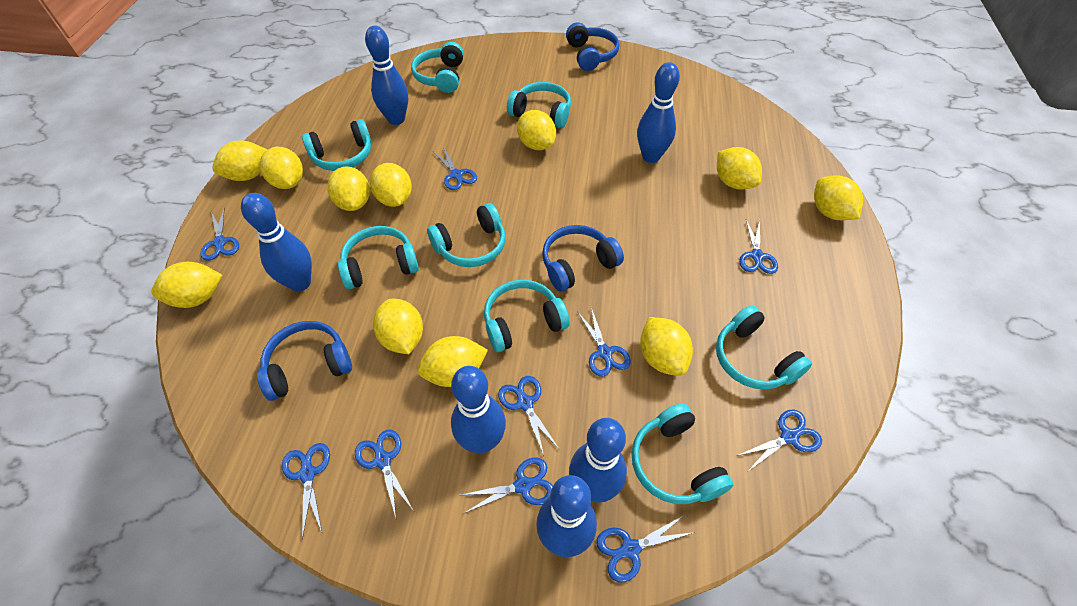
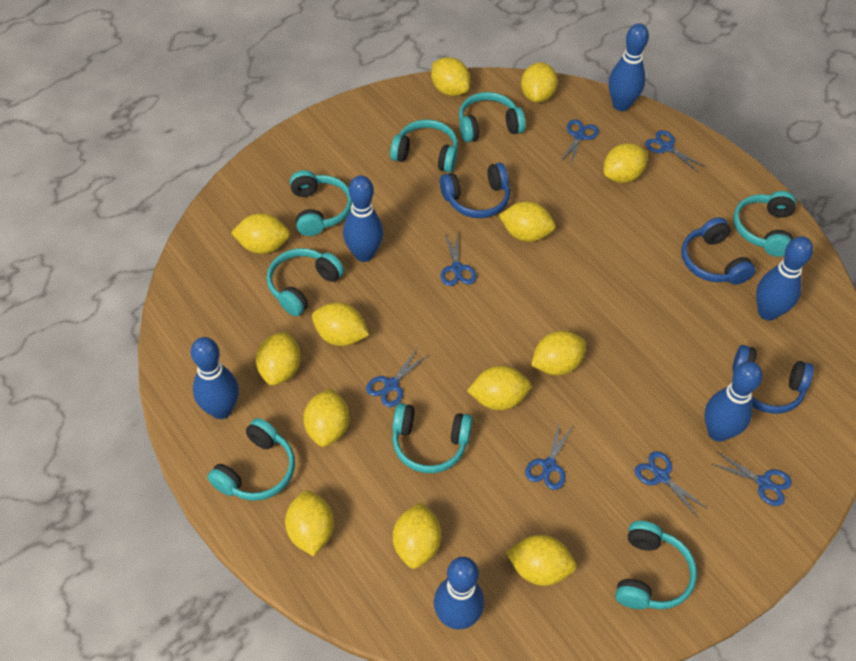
blue scissors: [200,207,239,261] [282,443,330,539] [355,430,414,518] [433,146,477,190] [461,457,553,514] [498,376,560,456] [577,307,631,377] [597,514,695,582] [737,409,822,471] [739,220,778,274] = 10 -> [366,347,429,407] [441,232,477,286] [525,421,573,490] [559,119,599,166] [635,451,708,517] [645,130,706,173] [712,452,792,506] = 7
yellow lemon: [151,262,222,308] [212,141,267,181] [260,147,303,189] [327,166,370,211] [370,163,412,207] [373,299,423,354] [417,336,488,387] [517,110,556,150] [640,317,693,376] [717,147,762,190] [814,175,863,220] = 11 -> [231,213,290,254] [256,331,301,386] [285,490,334,556] [303,388,349,447] [312,302,369,346] [393,502,441,569] [431,57,470,96] [467,366,531,410] [499,201,556,242] [505,535,577,586] [521,62,558,103] [531,331,586,375] [603,143,647,183] = 13

